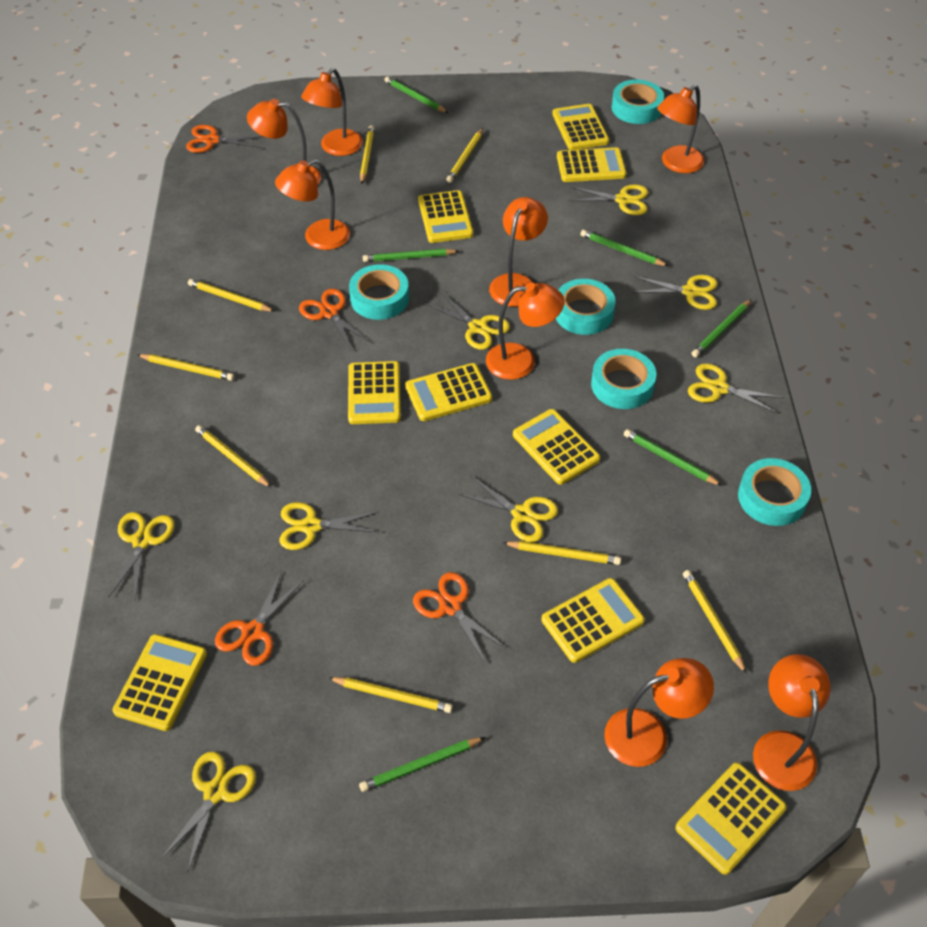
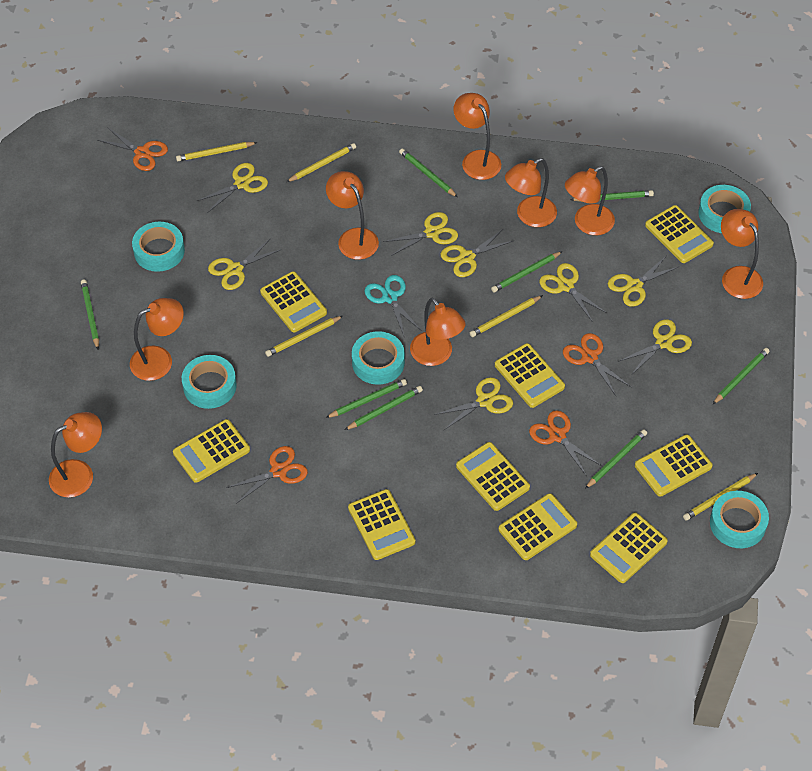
green pencil: [359,737,485,792] [363,249,459,262] [385,76,448,113] [580,230,668,266] [624,429,722,486] [692,299,752,357] = 6 -> [81,280,99,349] [326,379,407,418] [345,386,423,430] [399,148,458,197] [491,251,563,292] [570,190,654,202] [585,429,647,489] [713,348,770,404] = 8
turquoise scissors: none = 0 -> [365,275,422,335] = 1
yellow pencil: [138,354,234,381] [188,279,275,312] [195,425,272,488] [329,677,453,713] [360,125,375,184] [446,128,483,183] [503,541,621,565] [683,570,747,674] = 8 -> [176,142,258,161] [265,316,343,357] [287,143,356,182] [470,295,543,337] [683,473,758,521] = 5

